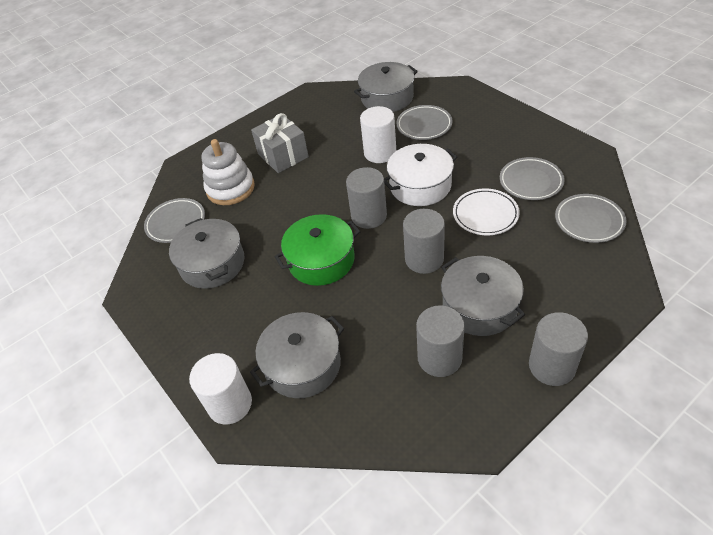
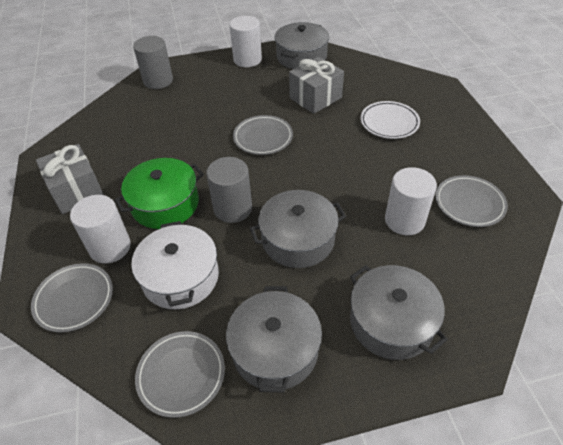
grey cylinder: [346,167,387,229] [403,209,445,274] [416,306,465,377] [529,312,588,386] = 4 -> [133,36,173,89] [206,157,252,223] = 2
grey gift: [251,113,309,173] = 1 -> [36,144,104,214] [289,57,344,114] = 2
white cylinder: [189,353,252,425] [360,106,396,163] = 2 -> [70,195,131,264] [230,16,262,67] [385,167,437,235] = 3
white stacking toy: [201,139,255,205] = 1 -> none = 0

